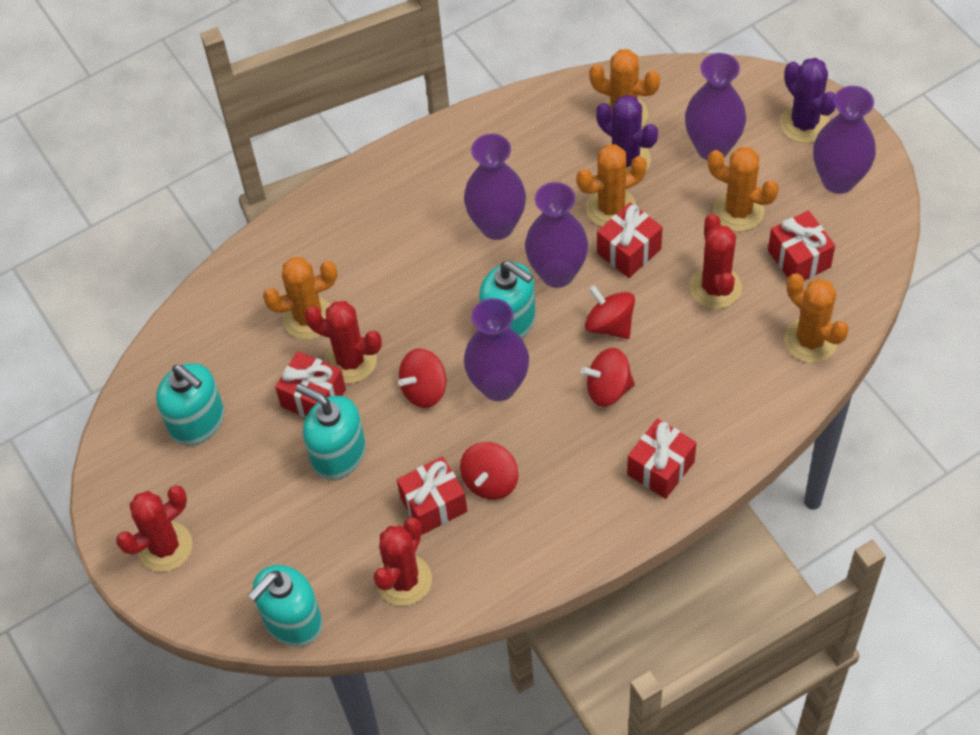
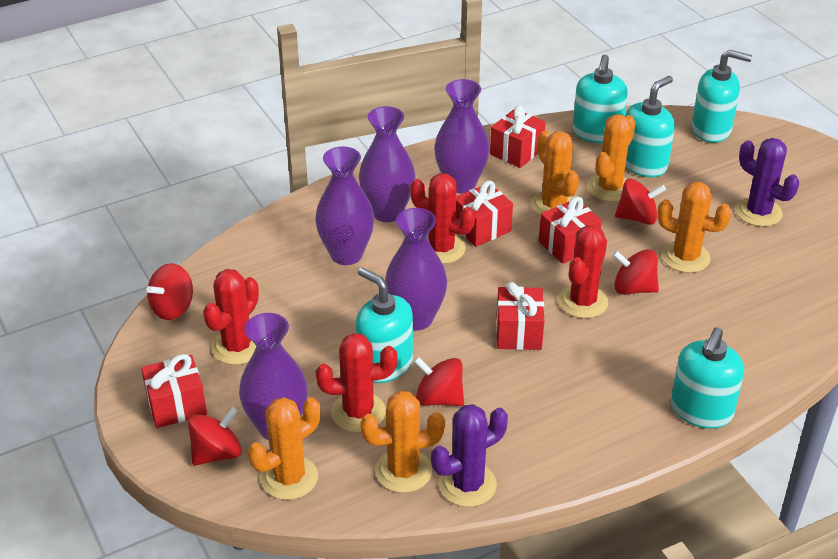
red spinning top: [398,348,446,408] [460,442,518,500] [581,348,635,407] [585,285,635,339] = 4 -> [146,263,193,320] [188,407,242,466] [413,357,464,406] [612,249,659,295] [615,179,666,225] = 5
turquoise soap dispenser: [156,363,224,445] [248,565,322,647] [296,384,366,480] [479,261,536,338] = 4 -> [355,267,413,383] [573,54,628,143] [625,76,675,177] [671,327,744,428] [692,50,752,143] = 5

